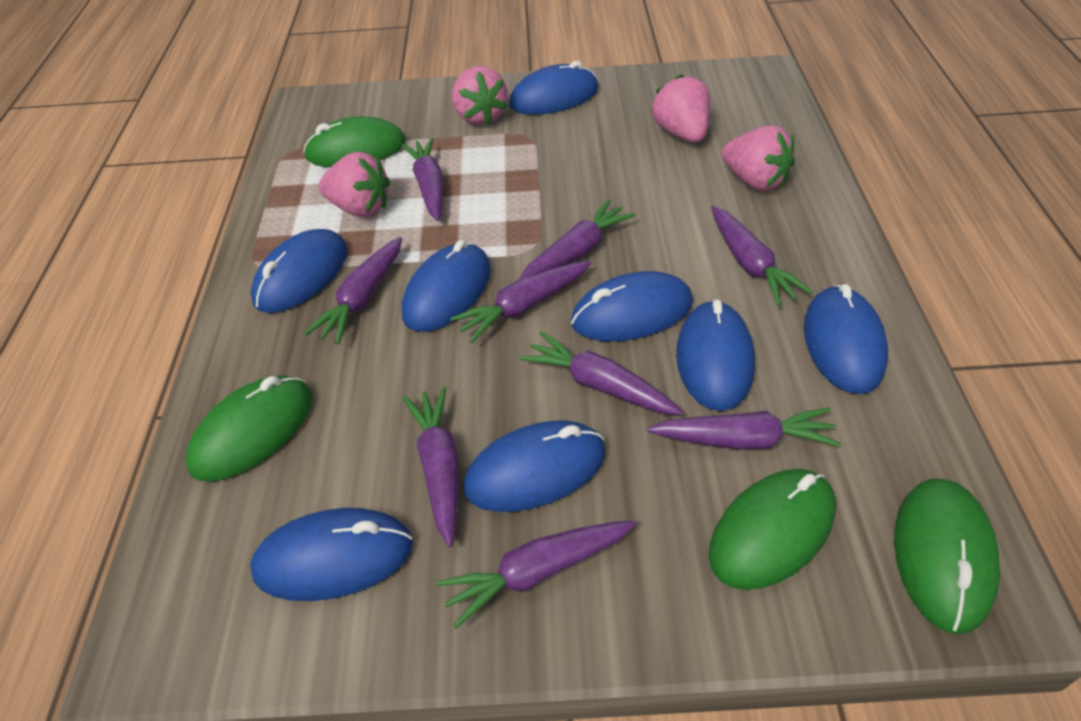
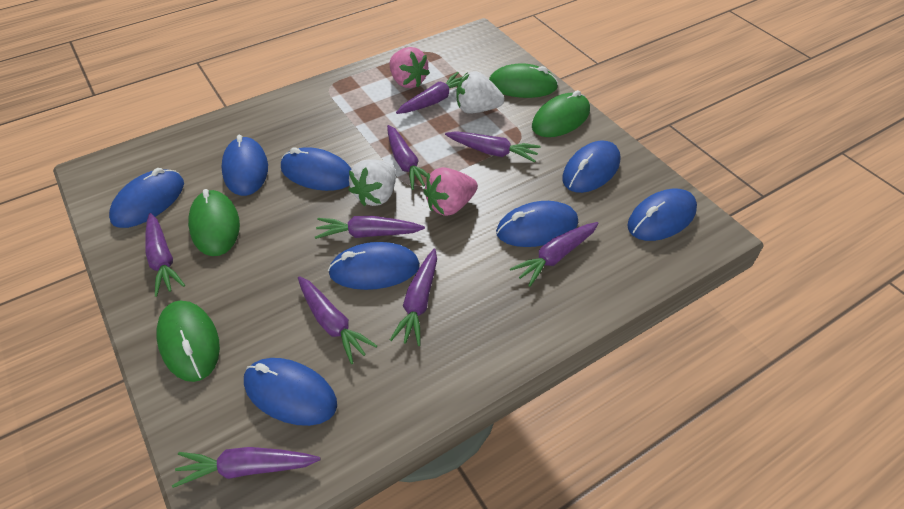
pink strawberry: [319,152,390,217] [452,66,508,125] [652,74,710,142] [721,125,795,191] = 4 -> [390,47,430,88] [424,167,478,216] = 2
white strawberry: none = 0 -> [349,159,396,206] [456,71,504,114] = 2

